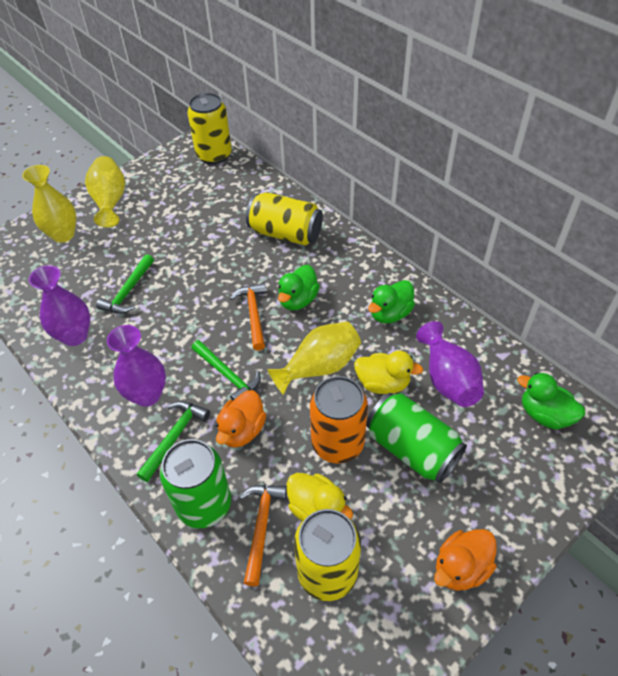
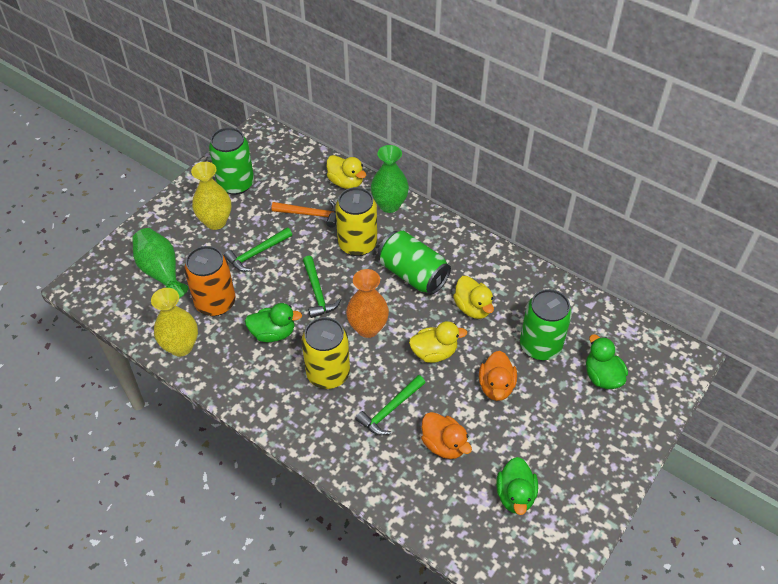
green can: [160,439,231,528] [366,393,467,483] = 2 -> [209,127,254,195] [378,231,451,295] [520,289,572,360] = 3
green vase: none = 0 -> [132,228,188,298] [371,145,409,213] = 2
orange hammer: [230,283,266,351] [239,485,287,587] = 2 -> [271,200,336,227] = 1
orange vase: none = 0 -> [346,269,389,338] = 1
purple vase: [29,265,90,346] [107,325,166,407] [416,321,484,407] = 3 -> none = 0
yellow can: [187,93,232,164] [246,192,323,246] [294,509,361,601] = 3 -> [302,317,350,389] [335,187,377,256] = 2
yellow duck: [287,473,353,521] [354,351,423,394] = 2 -> [327,155,366,189] [409,321,467,363] [453,276,494,319] = 3
yellow vase: [22,165,76,243] [85,156,125,227] [267,322,361,395] = 3 -> [151,288,198,356] [191,162,231,230] = 2

